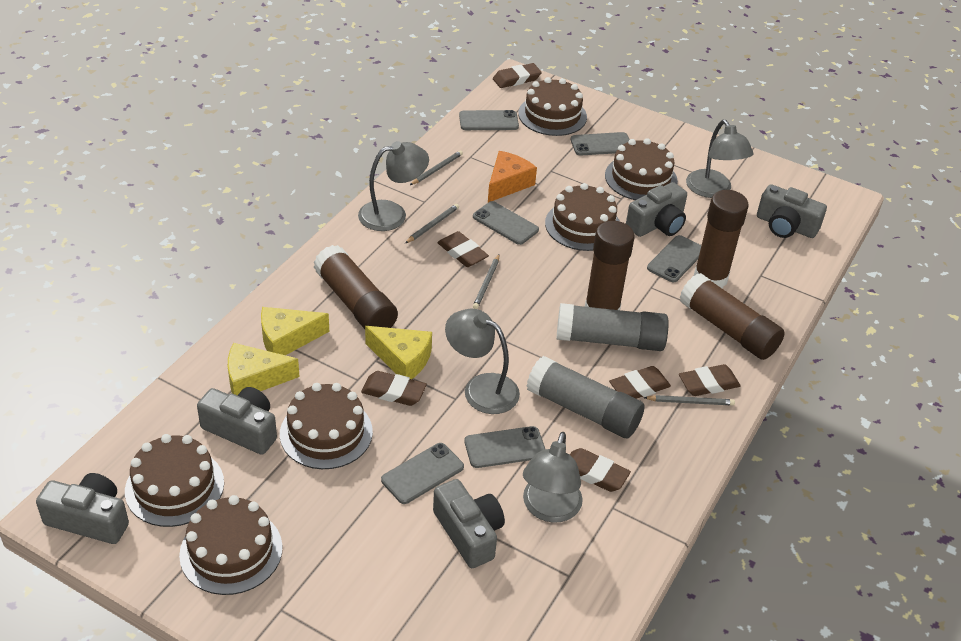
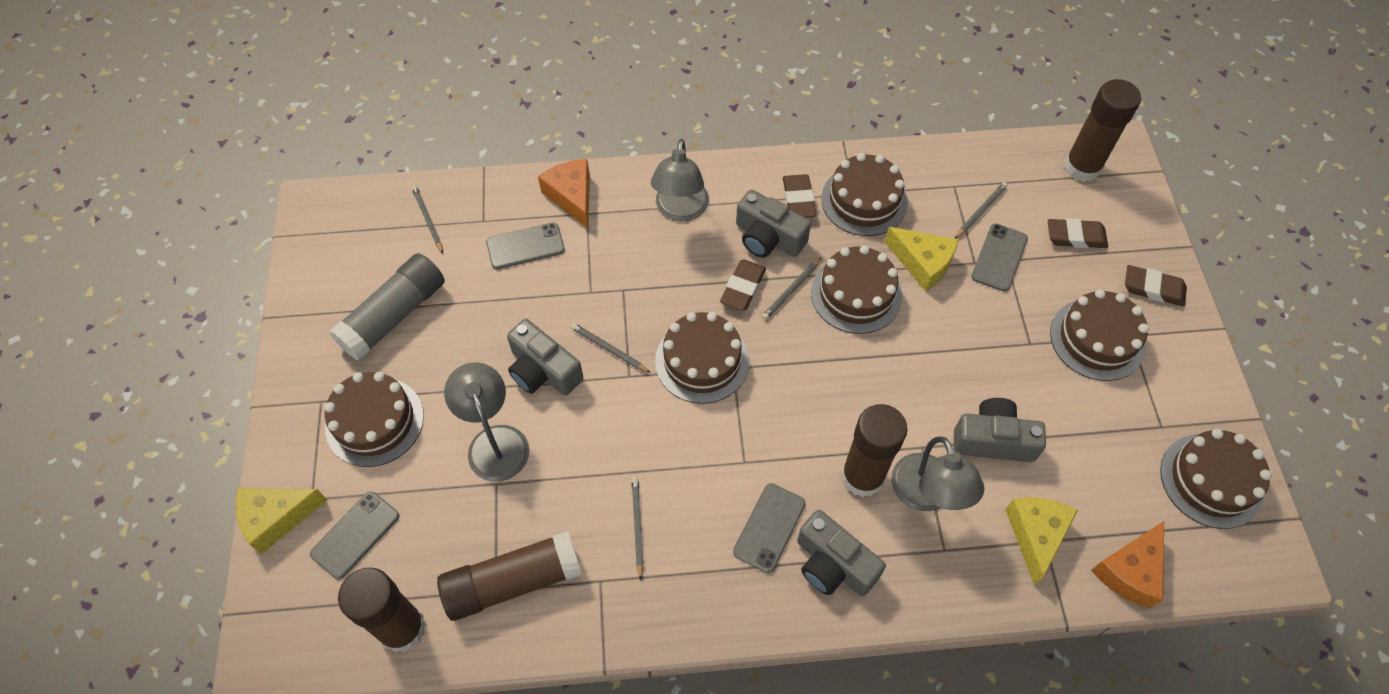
brown eraser: [361,371,427,406] [437,231,489,267] [493,63,542,88] [570,448,631,492] [609,366,671,399] [679,364,741,396] = 6 -> [720,259,766,311] [783,174,816,218] [1047,218,1108,248] [1125,265,1187,307] = 4
grey camera: [36,473,129,544] [197,387,277,455] [433,479,505,568] [626,182,687,237] [757,184,827,238] = 5 -> [507,319,583,396] [736,189,811,257] [797,510,886,596] [954,398,1046,462] = 4
grey glue stick: [526,356,645,438] [556,303,669,351] = 2 -> [329,253,445,361] = 1
grey lamp: [358,141,429,231] [445,309,520,414] [523,432,583,523] [686,120,753,198] = 4 -> [444,362,529,482] [651,139,709,221] [891,436,984,511] = 3
grey pencil: [405,204,459,243] [410,150,463,185] [473,254,499,309] [643,395,735,405] = 4 -> [412,186,443,253] [571,323,651,373] [631,477,644,580] [762,258,821,320] [955,182,1007,239] = 5
grey phone: [381,443,464,504] [459,110,519,130] [464,426,545,468] [473,201,539,245] [570,132,630,156] [647,235,701,282] = 6 -> [310,491,399,579] [486,222,565,269] [733,483,806,573] [971,223,1028,292] = 4
orange cheese: [488,151,537,202] = 1 -> [538,159,590,228] [1091,521,1164,608] = 2

